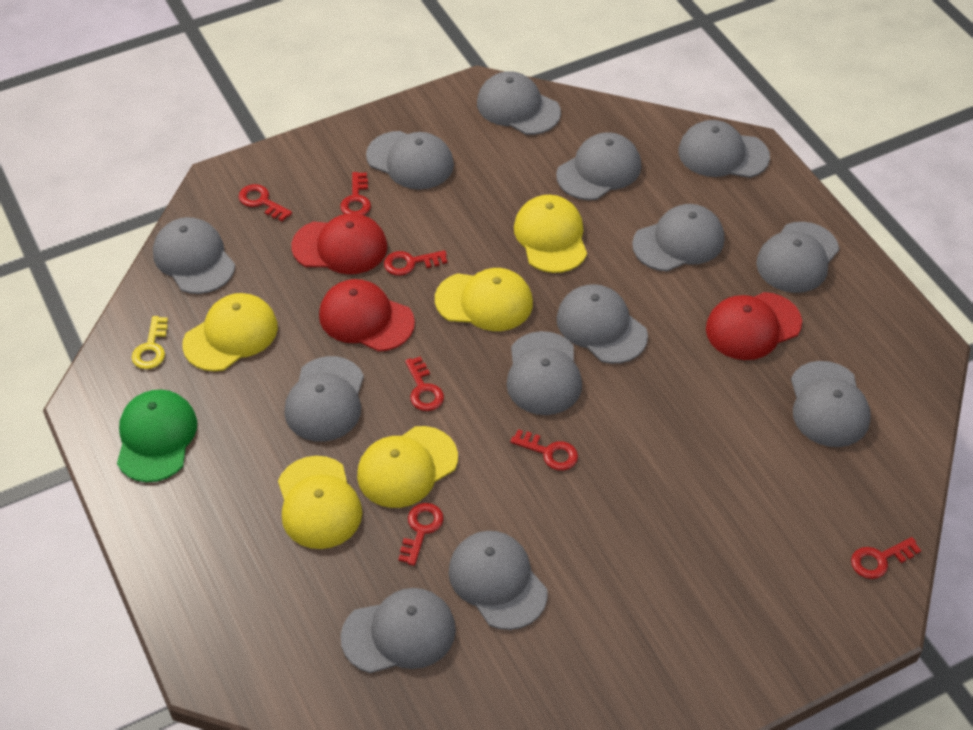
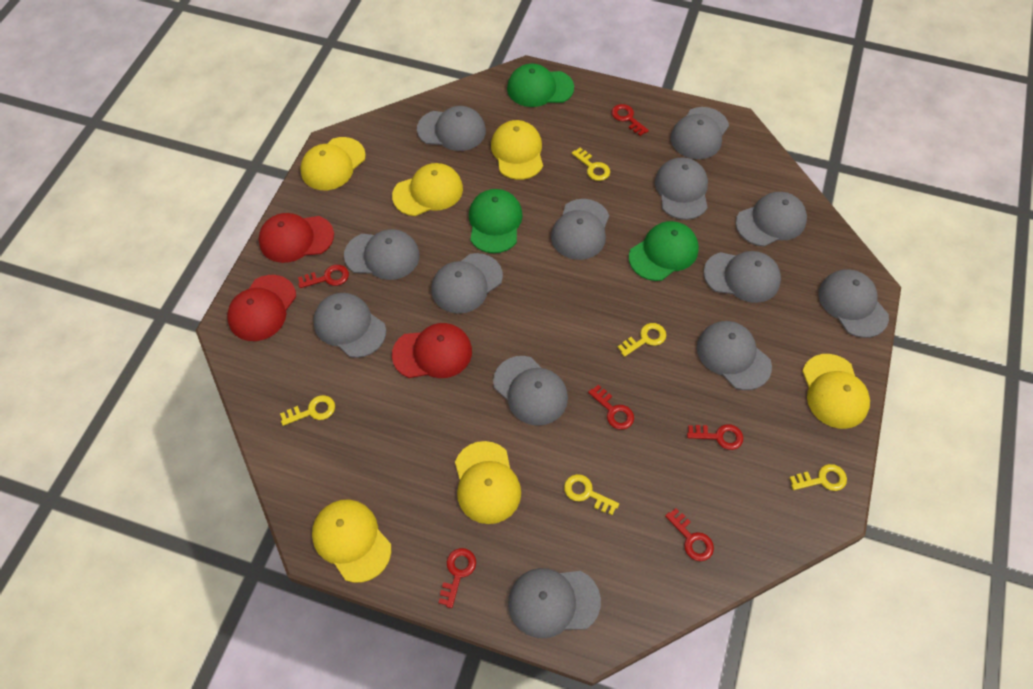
green cap: [117,390,197,482] = 1 -> [469,189,523,253] [507,63,574,107] [629,221,699,281] = 3
red key: [239,184,292,221] [340,172,371,215] [384,250,447,276] [398,503,444,566] [405,356,444,411] [510,429,578,471] [851,537,921,579] = 7 -> [298,265,349,288] [439,548,476,608] [588,385,634,430] [612,104,649,136] [665,508,714,561] [687,424,743,450] = 6
yellow cap: [182,293,278,371] [278,456,362,549] [357,426,458,508] [435,268,533,331] [514,195,587,273] = 5 -> [300,137,366,190] [312,499,391,583] [392,163,463,216] [455,441,521,524] [491,120,543,180] [802,354,870,429] = 6
yellow key: [132,316,168,369] = 1 -> [280,395,335,426] [564,474,619,515] [572,148,610,181] [618,323,666,357] [790,464,847,491] = 5

